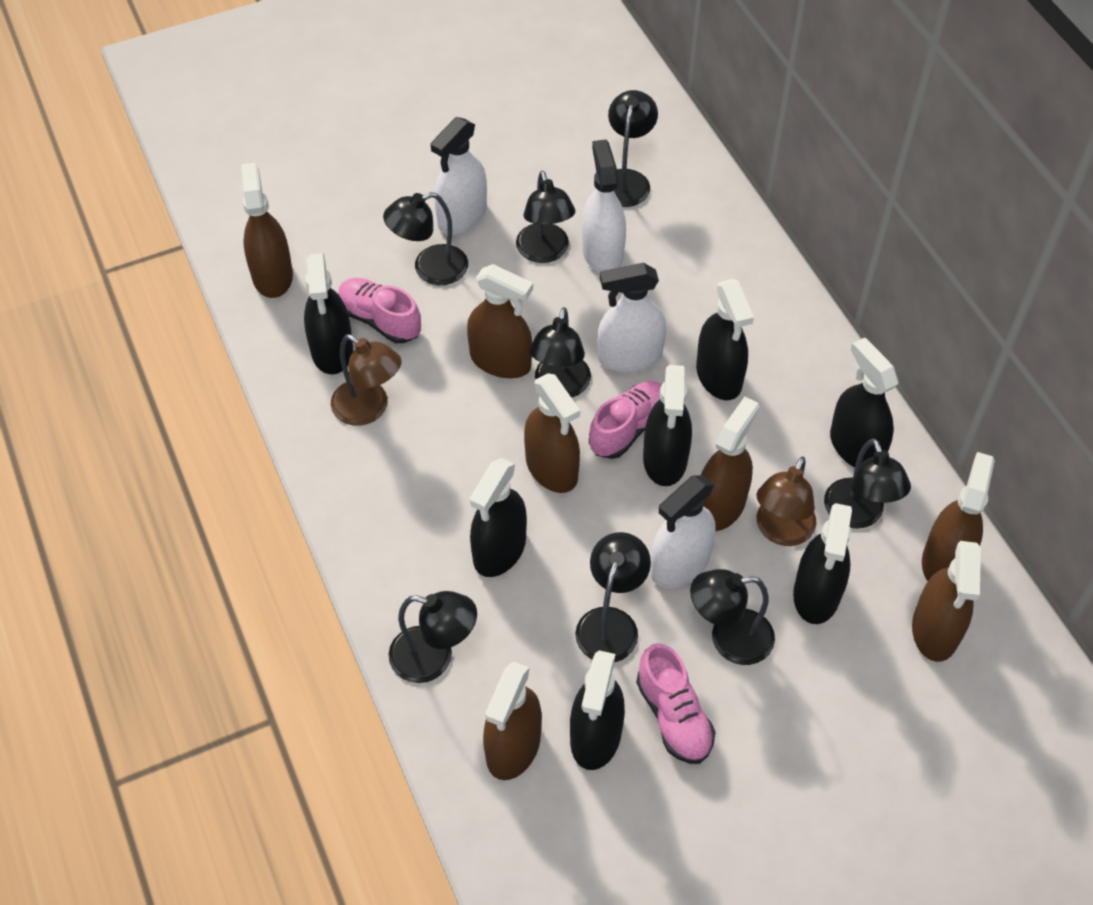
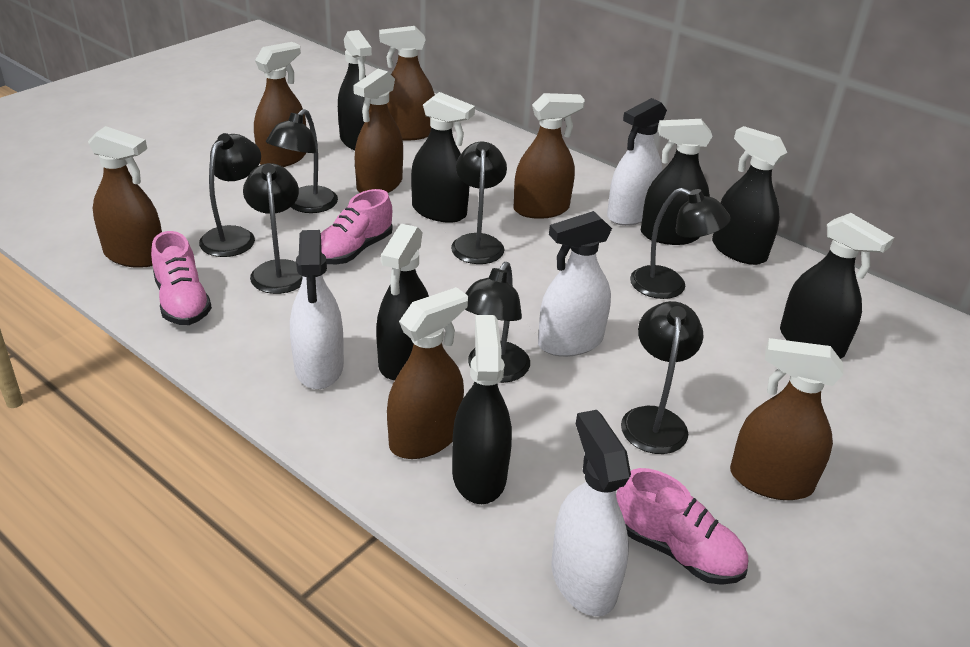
black lamp: [383,192,468,285] [389,591,477,683] [516,171,575,263] [529,307,591,398] [575,532,651,663] [608,90,658,207] [690,569,775,665] [824,438,911,529] = 8 -> [199,133,261,257] [243,163,303,294] [266,109,338,213] [451,141,507,264] [465,262,530,383] [621,301,704,454] [630,188,731,299] = 7
brown lamp: [331,334,401,426] [757,456,816,546] = 2 -> none = 0

